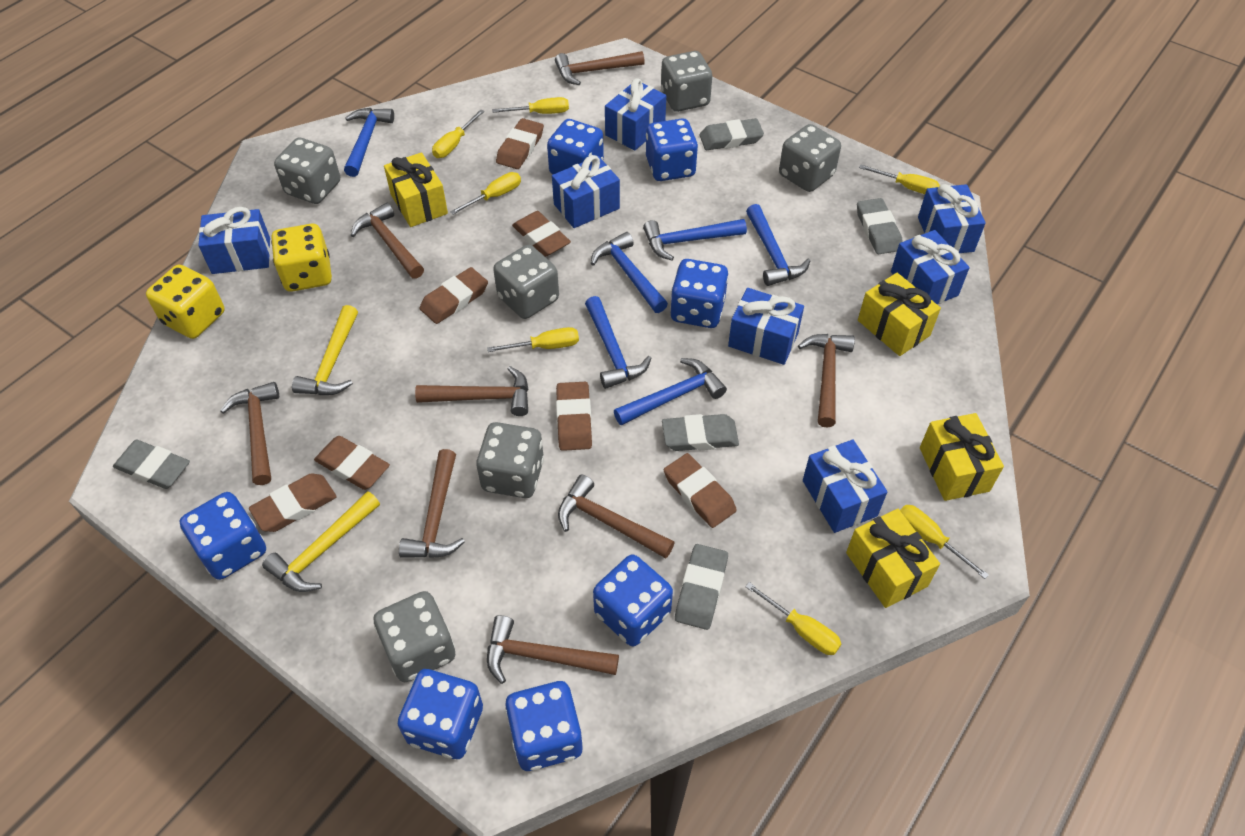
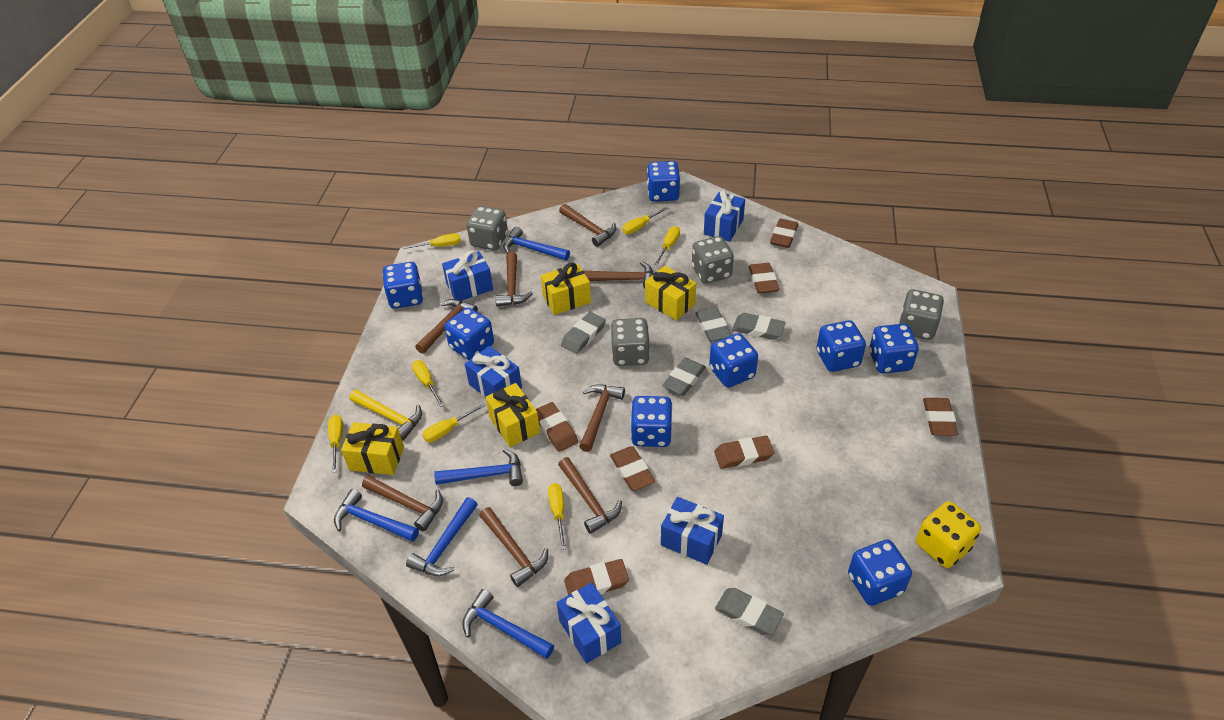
blue dice: [180,492,266,580] [398,669,483,759] [505,681,583,771] [547,119,604,174] [593,554,673,646] [646,118,698,181] [670,259,729,328] = 7 -> [382,262,423,309] [444,307,494,360] [631,396,673,447] [647,161,680,202] [709,333,758,388] [817,320,866,372] [848,540,912,606] [869,324,919,374] = 8
blue gift: [198,207,270,274] [552,155,620,228] [605,78,666,150] [728,288,804,365] [803,440,887,533] [891,230,970,304] [918,184,986,253] = 7 -> [442,250,493,301] [465,346,522,397] [557,583,621,663] [661,497,724,565] [704,190,745,242] = 5
blue hammer: [344,108,394,177] [585,296,652,389] [591,232,668,313] [614,358,727,426] [643,219,747,261] [746,204,810,286] = 6 -> [334,489,419,542] [406,497,478,576] [434,449,523,486] [462,589,554,659] [503,227,570,260] = 5
grey dice: [274,138,340,204] [374,591,455,682] [476,422,544,498] [493,245,559,319] [661,51,712,112] [779,124,841,192] = 6 -> [466,206,508,250] [610,318,650,366] [692,236,734,284] [899,289,944,340] = 4
yellow dice: [146,265,225,339] [271,224,332,292] = 2 -> [916,501,981,568] = 1
yellow hammer: [262,491,380,592] [292,305,358,395] = 2 -> [349,390,422,441] = 1

